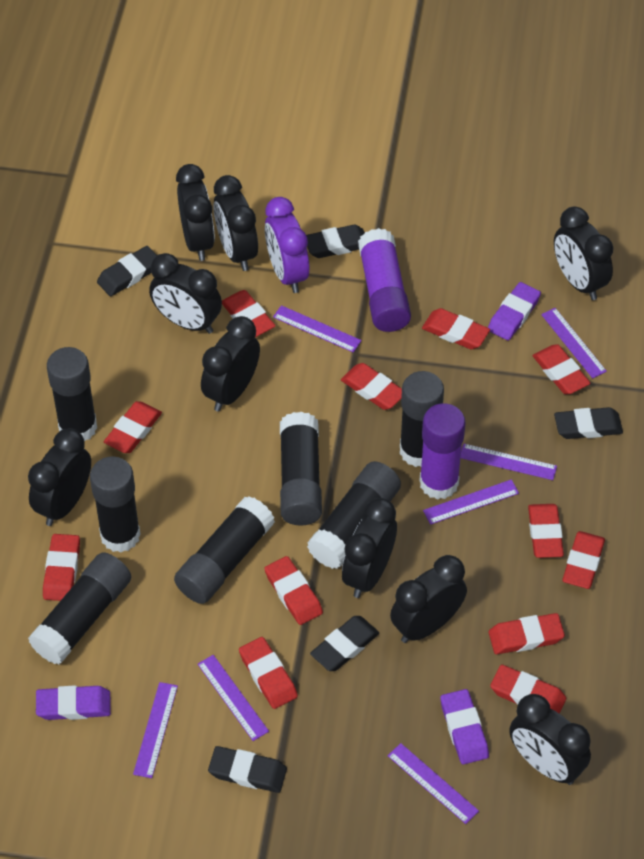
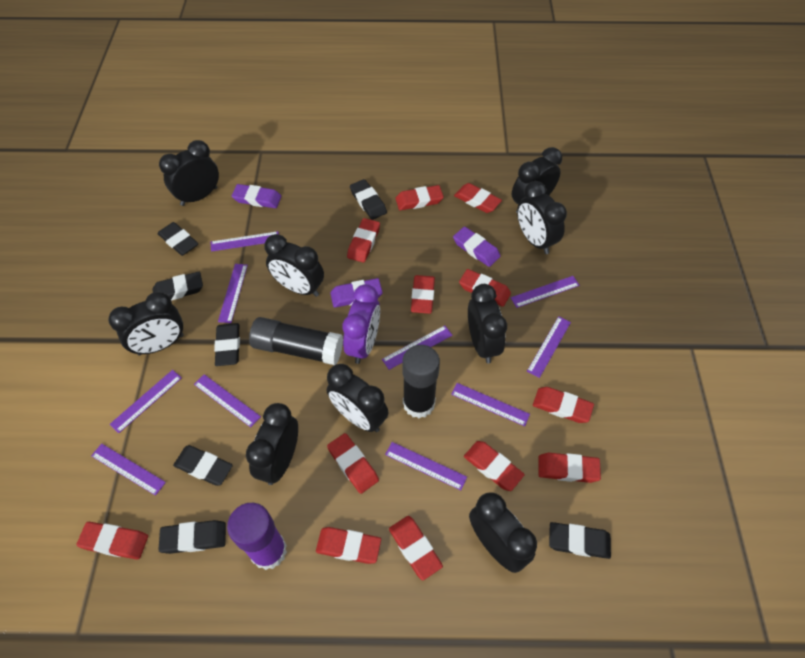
black eraser: [97,246,157,297] [208,746,287,793] [306,225,365,258] [310,616,379,671] [554,407,623,439] = 5 -> [152,272,203,301] [157,222,198,256] [159,520,226,554] [173,445,233,486] [214,323,240,366] [350,179,387,220] [549,522,611,559] = 7
black glue stick: [28,552,131,665] [47,347,97,442] [90,456,141,553] [174,496,275,604] [280,412,322,525] [307,461,401,569] [400,371,444,467] = 7 -> [249,317,343,365] [402,345,440,418] = 2
purple glue stick: [358,228,411,332] [419,403,465,500] = 2 -> [227,503,287,570] = 1
purple ruler: [133,682,178,778] [198,655,269,741] [273,305,362,353] [388,743,479,824] [423,479,519,525] [460,444,557,480] [541,308,607,378] = 7 -> [91,444,166,496] [110,370,182,433] [194,374,261,427] [211,231,279,252] [218,264,248,323] [382,326,452,370] [385,442,467,490] [451,383,530,426] [511,276,580,308] [527,316,571,378] = 10

